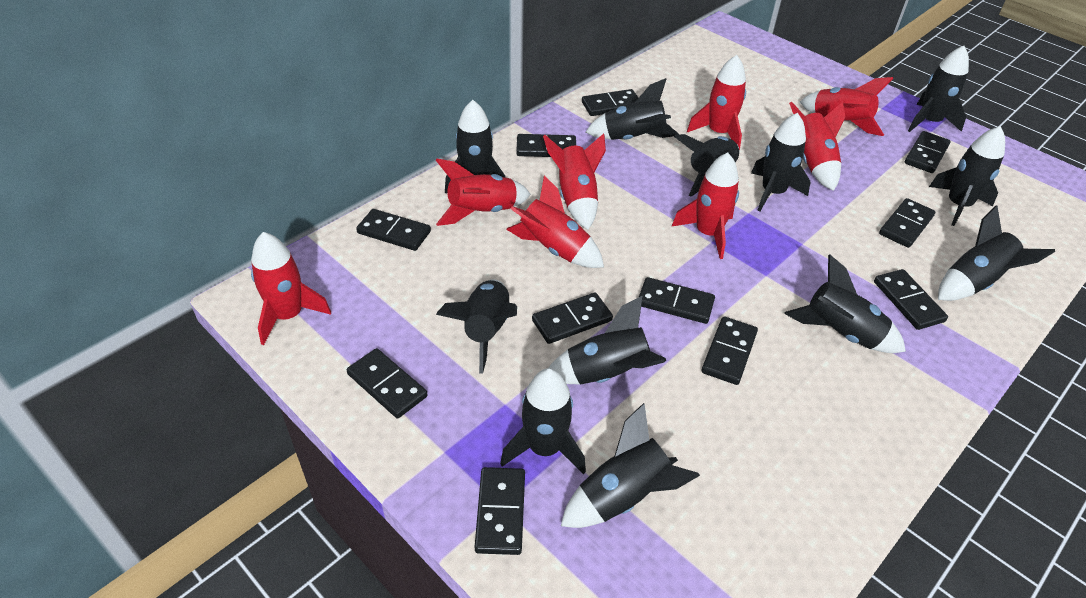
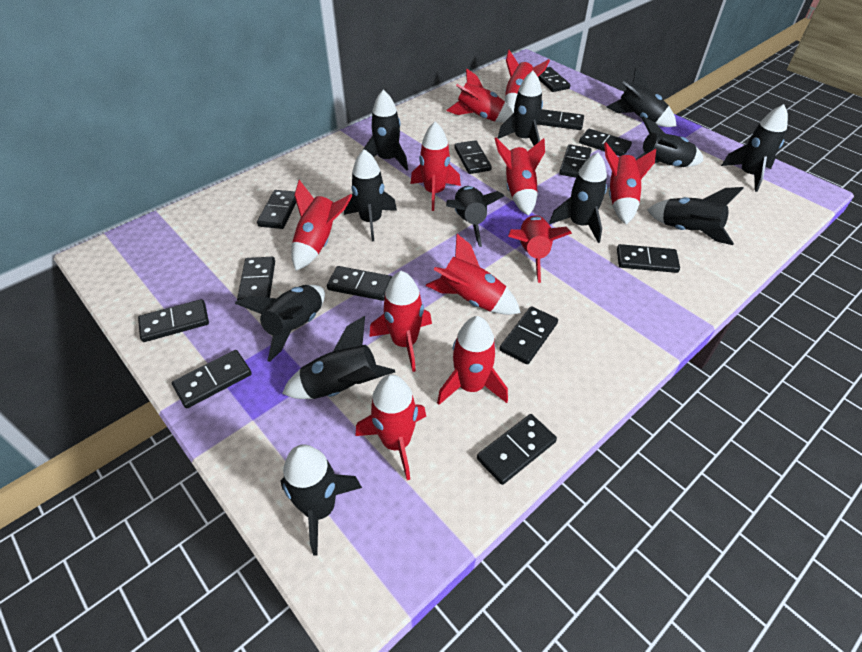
black domino: [347,348,428,419] [356,209,431,251] [475,467,525,555] [516,134,576,157] [532,293,613,344] [582,89,638,116] [639,277,715,324] [702,317,758,385] [874,269,948,330] [879,198,935,248] [905,131,951,173] = 11 -> [138,299,209,342] [172,350,252,408] [237,257,275,301] [257,190,296,229] [327,266,392,301] [454,140,492,174] [477,414,557,485] [500,306,558,364] [538,67,570,92] [538,109,584,130] [559,144,592,178] [579,129,632,156] [617,244,680,273] = 13
red rocket: [251,232,331,345] [436,159,531,226] [506,175,604,268] [543,133,606,230] [672,153,739,259] [687,55,746,150] [789,102,845,191] [800,77,893,136] = 8 -> [291,180,353,271] [356,374,426,480] [369,271,432,372] [411,122,461,211] [425,234,521,315] [437,316,508,405] [446,68,514,123] [495,138,545,216] [505,50,550,112] [508,216,572,283] [604,142,656,225] = 11

